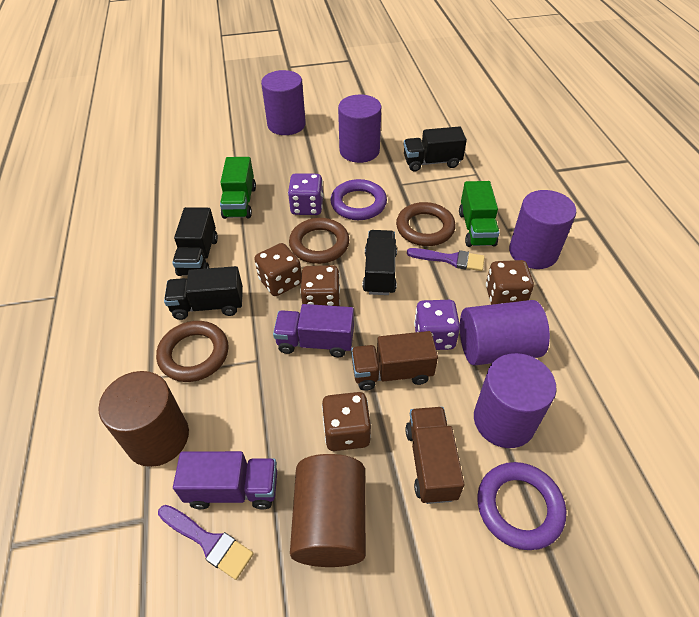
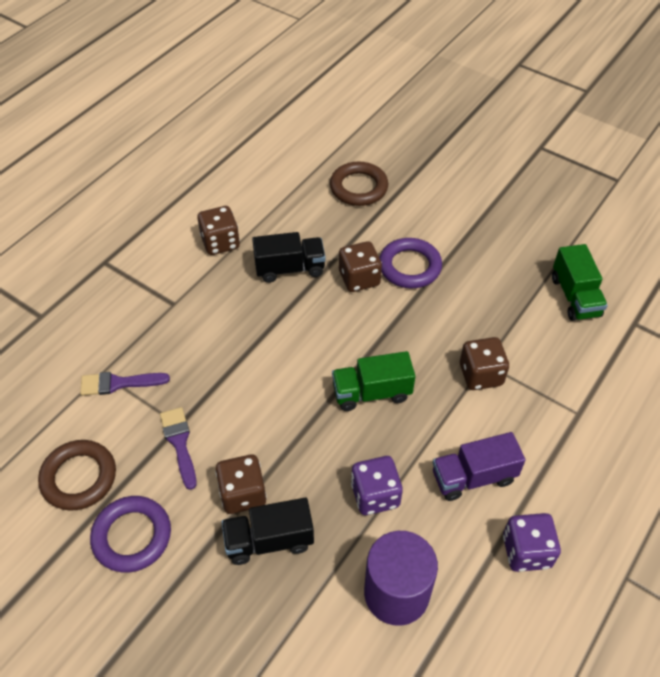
black truck: [164,266,243,320] [172,207,218,276] [362,230,397,295] [404,126,467,172] = 4 -> [222,498,314,565] [252,232,326,283] = 2
brown cylinder: [98,371,189,467] [290,454,366,567] = 2 -> none = 0
brown ring: [156,321,229,382] [289,218,349,264] [396,202,456,246] = 3 -> [38,440,116,511] [330,161,388,206] = 2
brown truck: [351,331,438,391] [405,407,464,504] = 2 -> none = 0
purple cylinder: [261,70,306,135] [338,95,381,163] [460,300,550,366] [474,353,557,448] [509,190,576,269] = 5 -> [364,531,438,626] = 1
purple truck: [173,451,277,510] [273,304,354,357] = 2 -> [433,432,526,501] = 1

